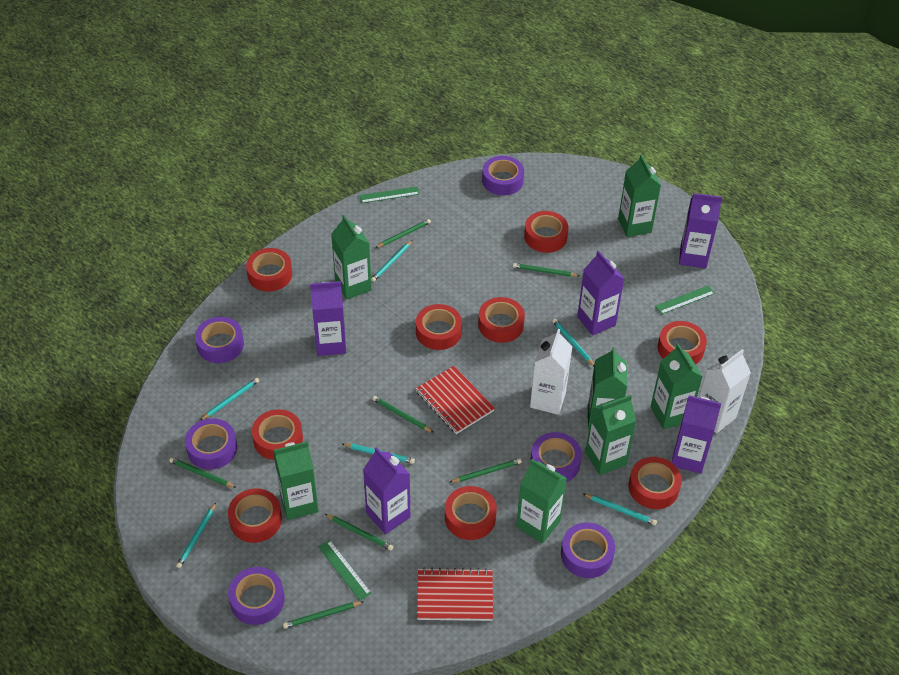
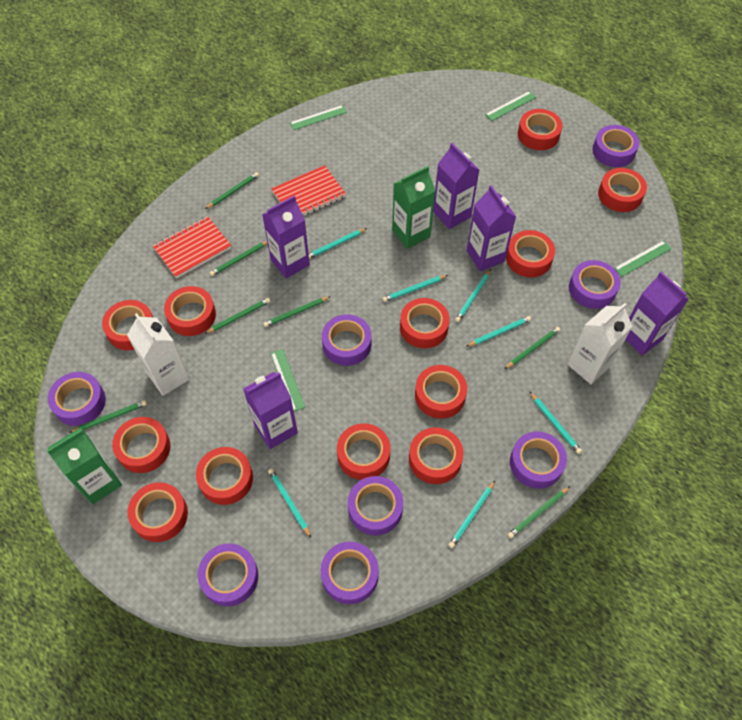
green carton: [273,441,318,520] [331,215,372,300] [516,459,567,543] [585,395,636,475] [588,347,627,429] [618,155,661,237] [651,343,703,430] = 7 -> [47,427,122,504] [392,166,435,249] = 2
green ruler: [319,540,371,601] [359,186,420,203] [655,285,715,314] = 3 -> [271,349,305,412] [290,105,347,130] [485,91,536,121] [614,240,672,277] = 4
purple tape: [185,418,237,470] [195,317,244,363] [228,567,284,625] [482,156,524,195] [530,432,582,482] [561,522,615,578] = 6 -> [48,372,106,426] [198,543,258,606] [321,541,379,604] [322,314,371,366] [348,476,403,535] [510,431,567,489] [569,260,621,309] [592,125,639,167] = 8
red tape: [228,488,282,543] [246,248,292,292] [252,409,303,460] [416,304,462,350] [445,486,497,540] [478,297,525,343] [524,211,569,253] [628,457,682,509] [658,321,707,365] = 9 -> [102,300,153,350] [112,417,171,473] [127,482,188,542] [164,286,216,336] [196,447,253,505] [337,423,391,480] [400,298,450,348] [409,427,464,484] [415,365,467,419] [506,230,555,277] [518,109,562,150] [598,168,647,212] = 12
turquoise pencil: [176,503,216,568] [200,378,259,420] [342,443,415,464] [371,240,413,282] [552,319,594,366] [584,494,657,525] = 6 -> [268,469,311,538] [309,228,367,259] [382,275,448,302] [449,481,495,548] [455,269,491,322] [466,316,531,347] [530,392,582,454] = 7

